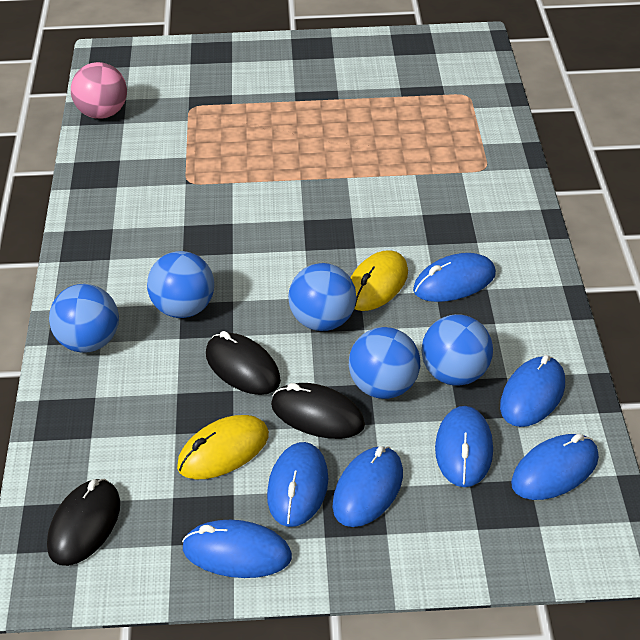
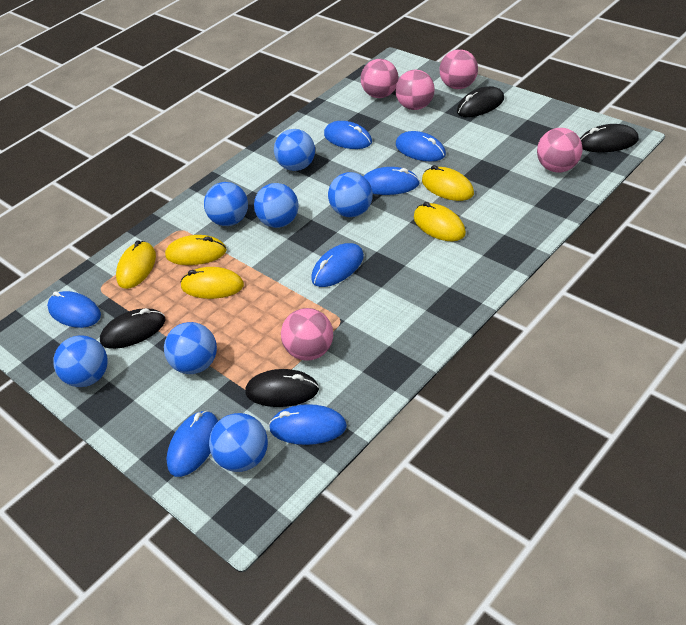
black mouse: [47,479,120,566] [206,331,281,395] [271,383,365,439] = 3 -> [100,308,166,349] [245,369,319,407] [457,86,504,117] [580,124,639,152] = 4
blue ball: [49,284,119,353] [147,251,214,318] [288,263,356,331] [349,327,420,399] [422,314,493,386] = 5 -> [53,335,108,387] [164,322,217,374] [204,182,248,226] [209,413,268,472] [254,183,299,228] [274,129,315,171] [328,172,373,217] = 7
pink ball: [71,62,127,119] = 1 -> [281,308,333,361] [361,59,399,98] [395,70,435,110] [440,49,478,89] [537,128,583,173] = 5
yellow mouse: [177,415,269,479] [351,250,408,311] = 2 -> [116,240,156,289] [165,235,227,265] [180,267,244,299] [414,202,466,242] [422,165,474,201] = 5

